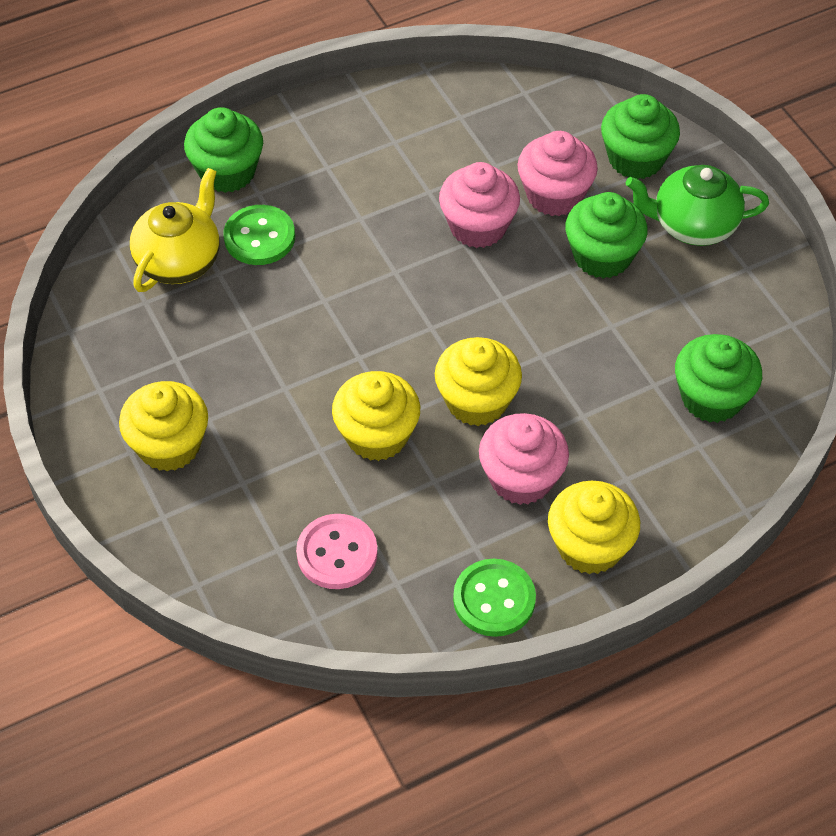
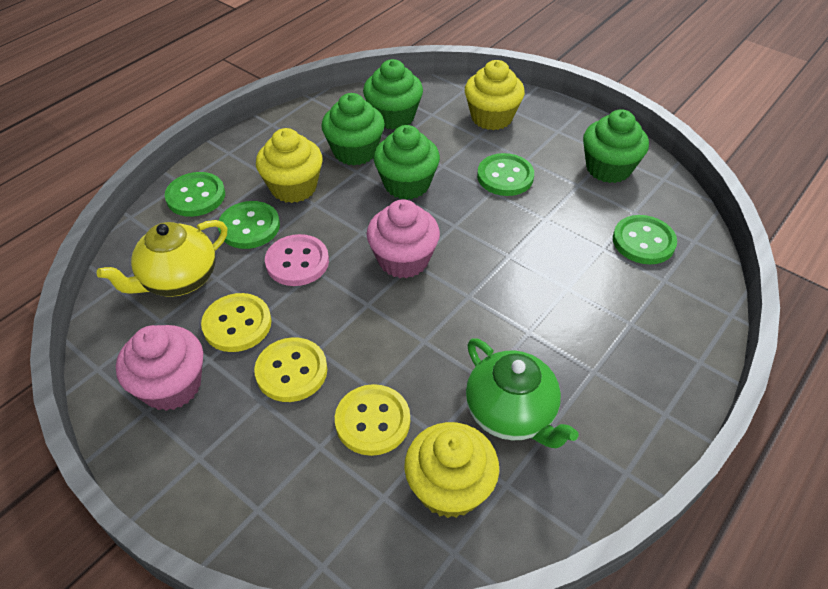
green button: [223,205,295,265] [453,559,536,637] = 2 -> [165,172,225,217] [218,201,280,249] [477,153,534,196] [613,215,677,264] = 4
pink cupcake: [439,162,520,248] [479,413,569,505] [517,131,598,216] = 3 -> [116,325,203,411] [367,199,440,278] = 2
yellow button: none = 0 -> [201,293,272,352] [254,337,327,402] [335,384,410,456] = 3
yellow cupcake: [119,381,208,471] [332,371,420,461] [435,337,522,426] [548,481,640,574] = 4 -> [256,128,323,203] [404,422,499,518] [465,60,525,130] = 3

